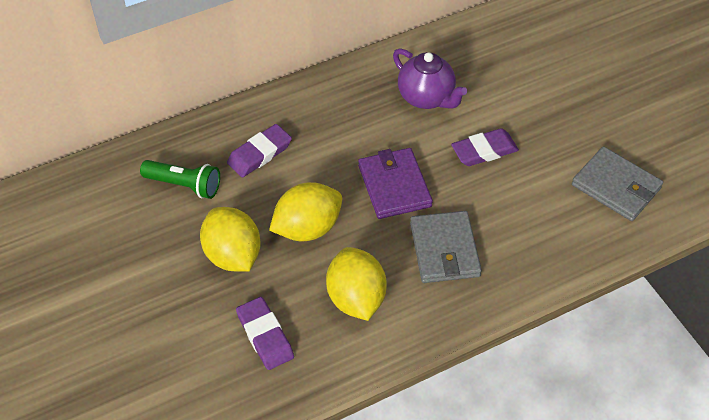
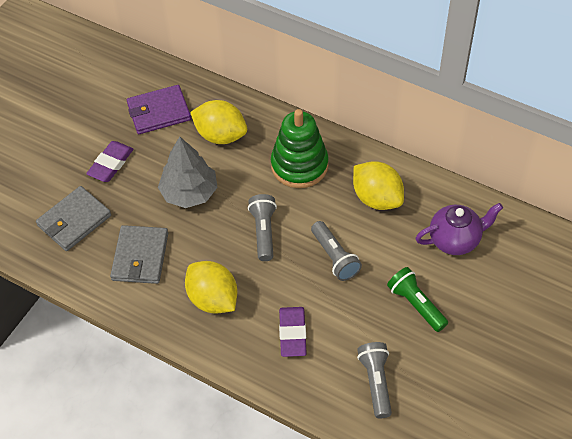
green stacking toy: none = 0 -> [271,109,329,188] = 1
grey flashlight: none = 0 -> [248,194,277,261] [311,221,362,281] [357,342,392,418] = 3
grey tree: none = 0 -> [158,137,218,208] = 1
purple eraser: [227,124,292,177] [236,297,294,370] [451,128,519,166] = 3 -> [86,141,133,182] [279,307,307,357] = 2

